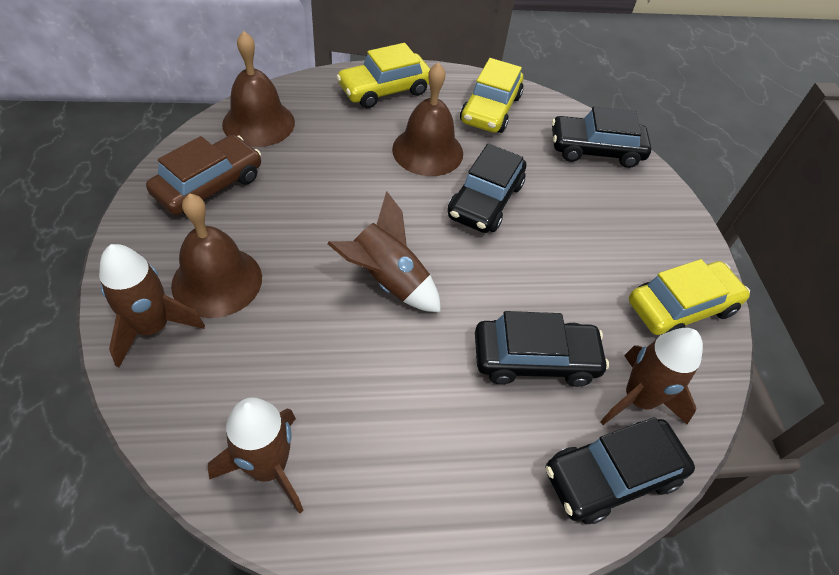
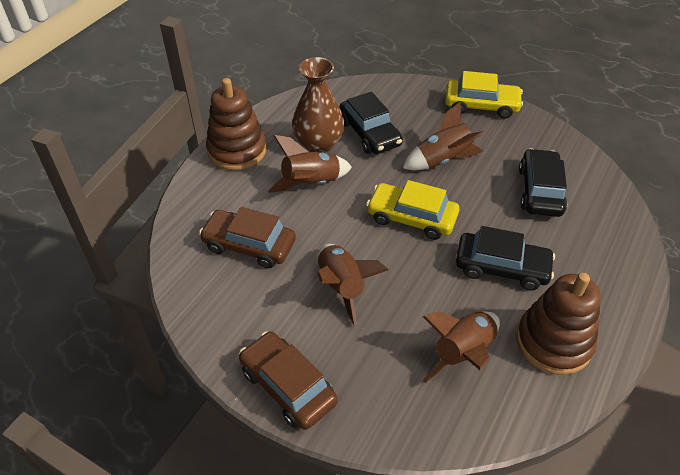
black car: [448,143,526,233] [475,311,609,387] [546,417,695,524] [552,107,652,168] = 4 -> [339,91,403,154] [456,226,555,291] [519,148,567,217] = 3
brown bell: [171,194,262,318] [222,31,295,147] [392,62,463,176] = 3 -> none = 0
brown car: [146,135,261,215] = 1 -> [199,207,296,268] [239,331,338,430] = 2
brown stacking toy: none = 0 -> [206,78,267,170] [516,273,601,375] = 2
brown vase: none = 0 -> [292,57,344,153] = 1
yellow car: [336,43,430,108] [460,58,523,133] [629,259,750,335] = 3 -> [366,180,459,240] [445,71,523,119] = 2

